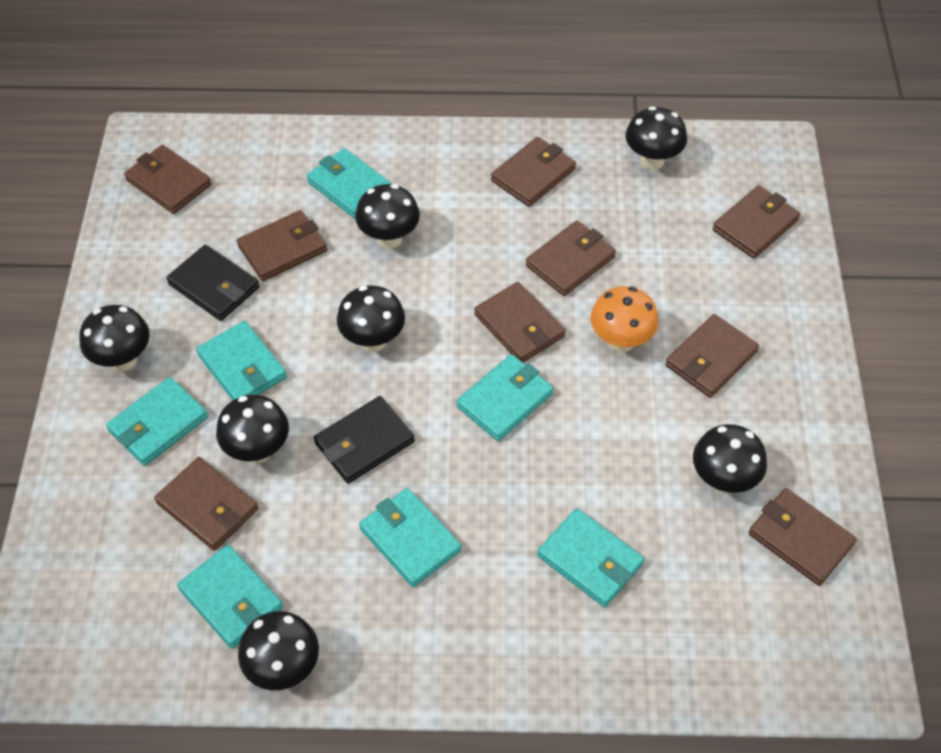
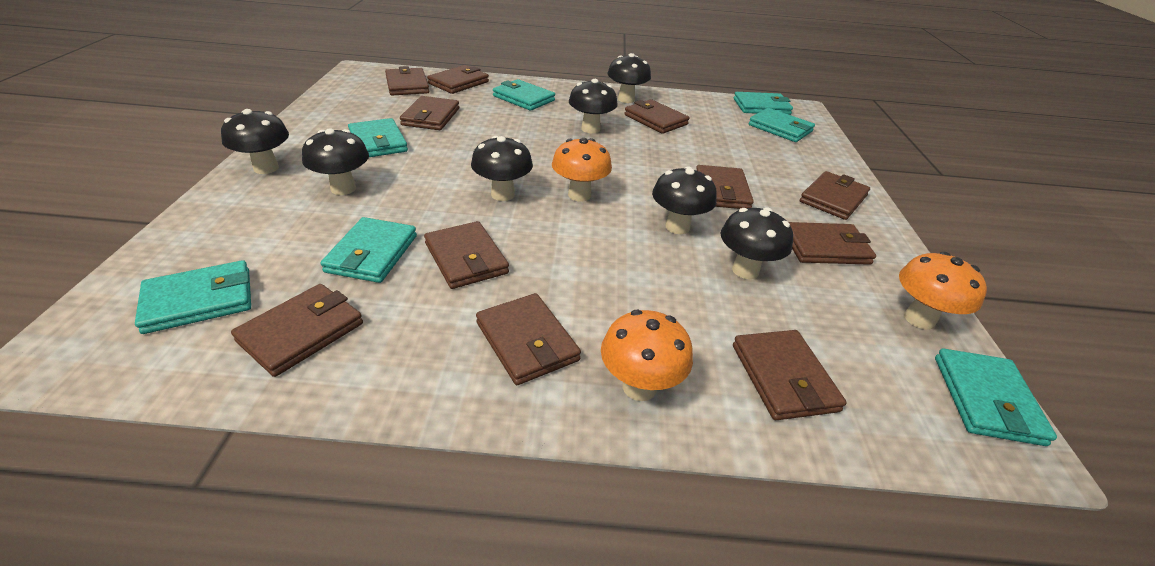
black wallet: [166,245,259,321] [314,396,415,484] = 2 -> none = 0
brown wallet: [124,145,212,214] [154,457,259,551] [237,210,327,281] [474,282,565,363] [491,137,576,207] [526,220,616,296] [665,314,759,398] [712,185,800,259] [748,488,857,586] = 9 -> [231,284,363,377] [385,66,429,96] [400,96,459,130] [424,221,509,289] [427,65,489,94] [476,293,581,385] [624,99,689,134] [696,165,754,209] [733,330,847,420] [789,222,876,265] [800,171,870,220] = 11
orange mushroom: [590,286,659,353] = 1 -> [552,138,612,202] [601,310,693,401] [899,252,987,330] = 3

